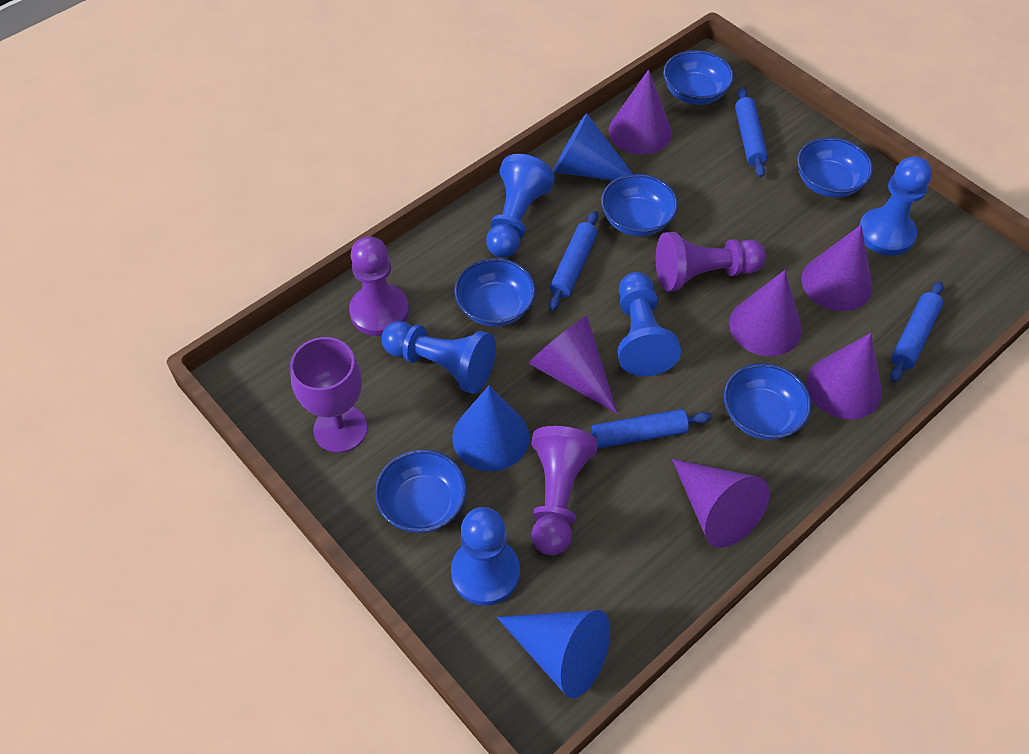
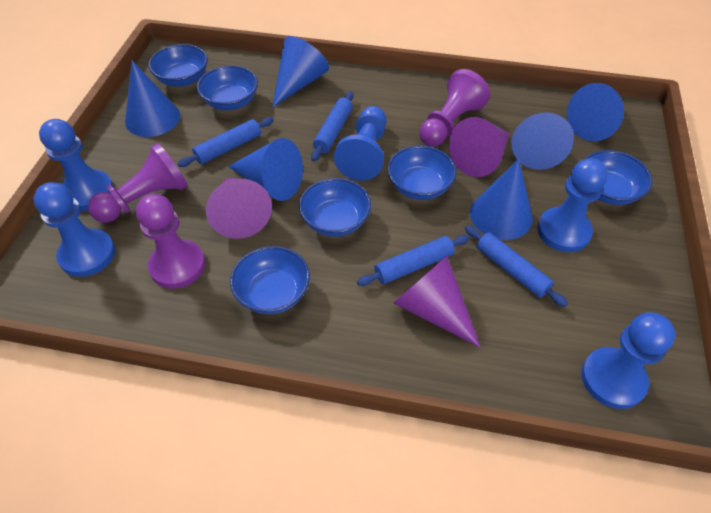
blue cone: [452,386,530,472] [497,610,610,698] [553,113,633,181] = 3 -> [125,60,180,137] [228,138,303,201] [272,36,329,108] [470,159,533,240] [512,112,574,170] [567,83,624,141] = 6
purple cone: [528,316,618,414] [609,69,672,155] [672,459,770,547] [729,270,802,356] [801,225,873,311] [806,333,882,419] = 6 -> [206,178,272,239] [393,256,481,348] [449,117,509,177] = 3
purple goblet: [290,337,367,453] = 1 -> none = 0

